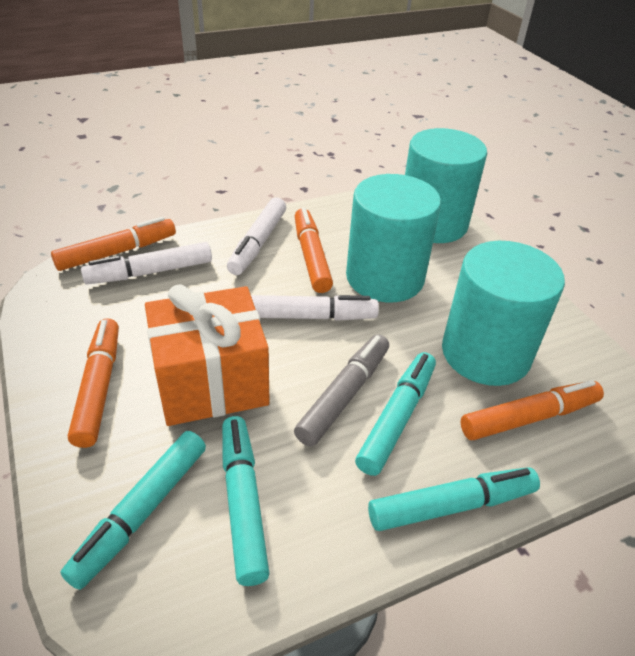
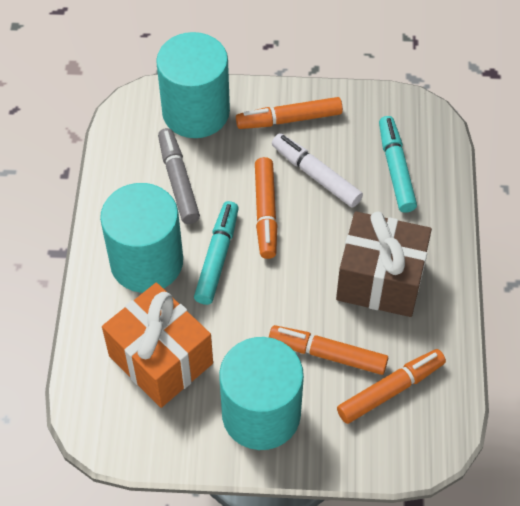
brown gift: none = 0 -> [336,211,432,317] = 1
turquoise marker: [60,431,206,590] [222,416,270,586] [355,352,436,476] [368,467,540,531] = 4 -> [194,201,239,305] [379,116,417,213] = 2
white marker: [81,242,212,284] [227,198,286,275] [251,295,379,321] = 3 -> [272,133,363,208] = 1

